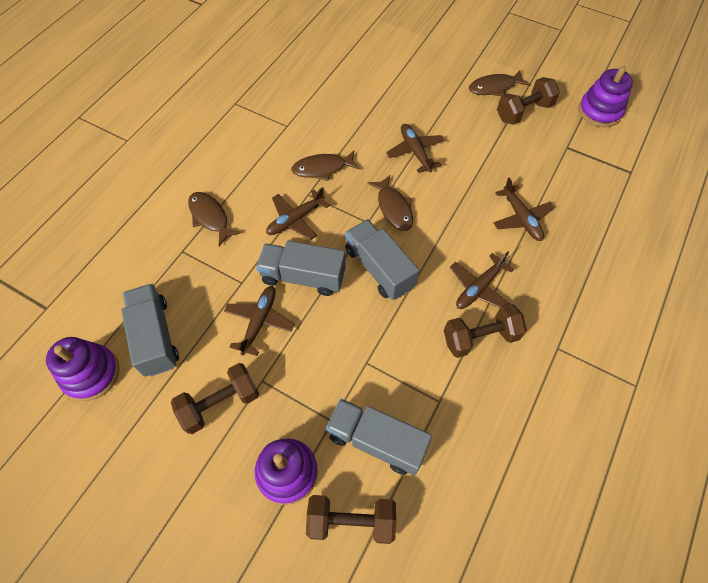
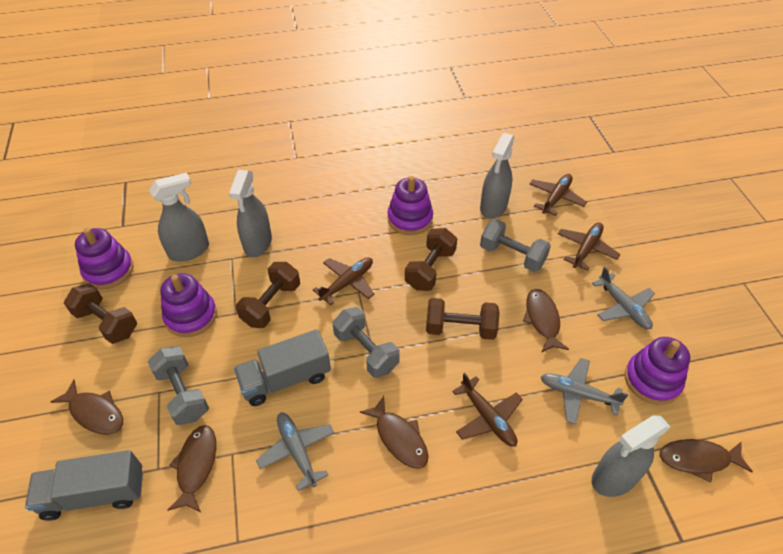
brown fish: [188,192,241,246] [291,151,360,181] [368,175,413,231] [469,70,530,96] = 4 -> [51,380,123,435] [167,425,216,512] [360,396,428,469] [523,289,569,353] [660,439,753,482] = 5
brown plane: [224,286,294,356] [266,187,330,240] [386,124,445,173] [450,251,514,309] [494,178,554,241] = 5 -> [313,257,374,305] [452,373,523,447] [530,174,587,216] [558,222,620,271] = 4
grey dumbbell: none = 0 -> [148,346,209,425] [333,307,400,378] [480,219,551,272] = 3
grey plane: none = 0 -> [256,412,334,491] [541,358,628,424] [592,267,655,329] = 3
grey spray bottle: none = 0 -> [149,172,209,262] [229,170,272,257] [480,133,515,219] [592,415,671,497] = 4
grey truck: [121,284,179,377] [256,241,346,296] [326,399,432,475] [345,219,419,300] = 4 -> [25,450,143,521] [234,329,331,406] = 2
purple stacking toy: [46,337,119,401] [255,438,318,505] [578,66,633,127] = 3 -> [75,228,134,289] [160,273,217,337] [387,176,433,235] [625,337,690,405] = 4

